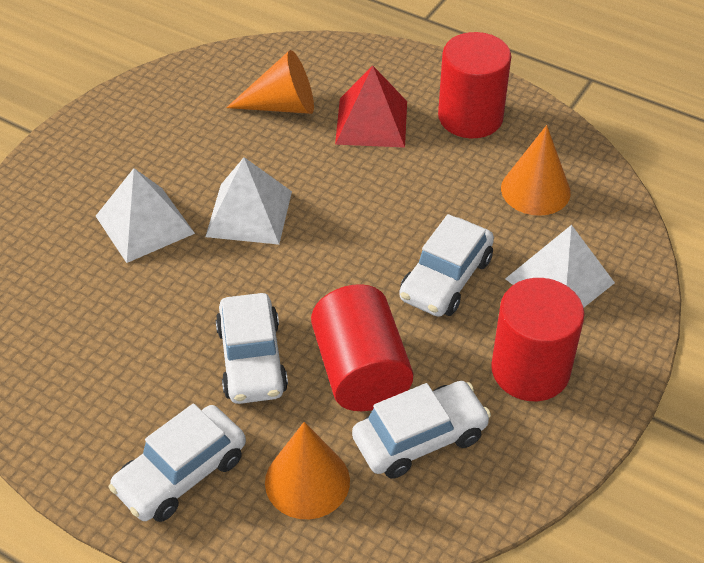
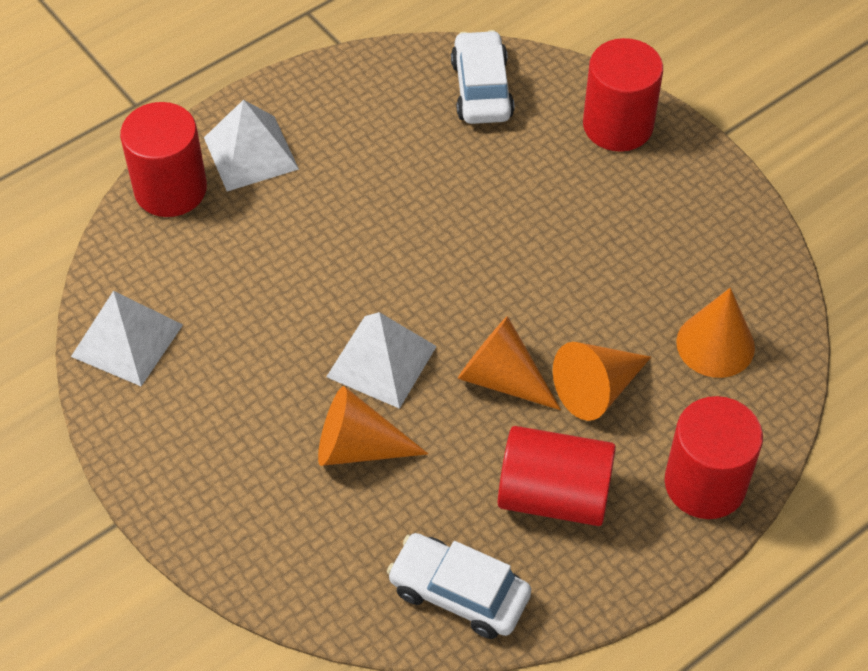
orange cone: [226,50,314,114] [265,422,350,519] [501,125,571,216] = 3 -> [318,386,428,466] [457,316,561,410] [553,342,651,421] [676,288,755,378] = 4
red cylinder: [311,284,414,411] [438,32,511,138] [491,278,585,401] = 3 -> [120,102,207,217] [498,426,616,526] [583,38,663,152] [665,396,763,519] = 4
red pyramid: [335,66,407,148] = 1 -> none = 0
white car: [109,403,246,522] [216,293,288,404] [352,381,491,479] [399,214,494,317] = 4 -> [387,533,531,639] [451,30,514,124] = 2

